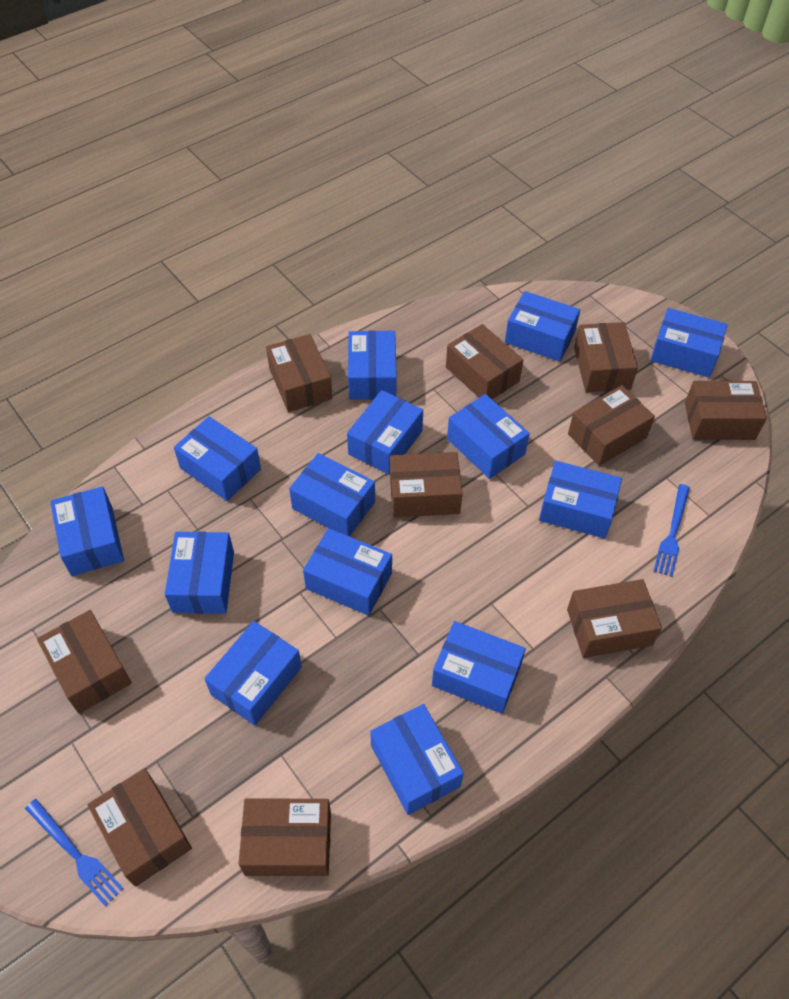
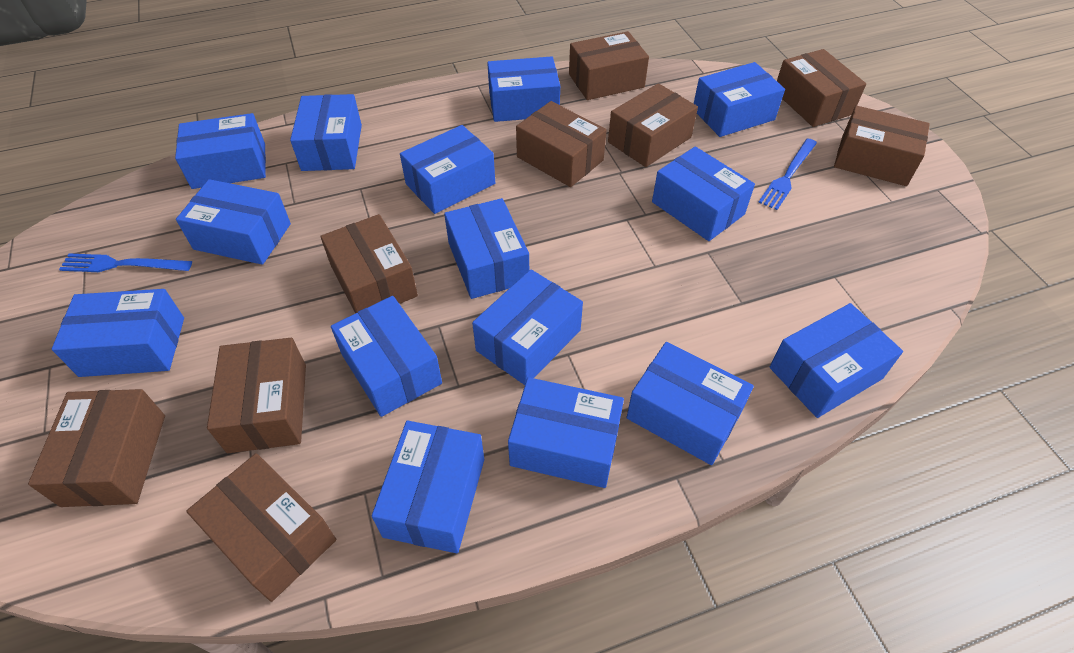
blue box: [50,486,124,576] [165,532,234,614] [174,416,261,501] [204,621,302,725] [289,453,375,537] [303,528,392,616] [347,390,423,475] [348,331,397,400] [370,704,464,815] [432,621,526,714] [447,394,530,479] [505,291,580,362] [539,461,622,538] [650,308,728,378] = 14 -> [52,289,184,377] [175,113,266,189] [176,179,291,265] [290,94,362,171] [331,296,442,417] [372,421,484,553] [400,125,495,214] [444,198,529,299] [472,269,583,385] [487,56,560,122] [508,377,624,488] [626,342,754,465] [652,146,755,241] [694,62,785,137] [770,303,903,418] = 15
brown box: [37,610,132,714] [87,768,192,887] [239,799,331,876] [266,334,332,412] [390,452,463,517] [446,324,523,399] [567,579,662,658] [568,385,655,466] [574,322,638,392] [685,381,767,440] = 10 -> [28,389,165,507] [186,453,336,602] [207,338,306,453] [320,214,418,314] [516,101,607,187] [569,31,649,100] [608,83,698,167] [777,49,866,127] [834,106,930,186] = 9

